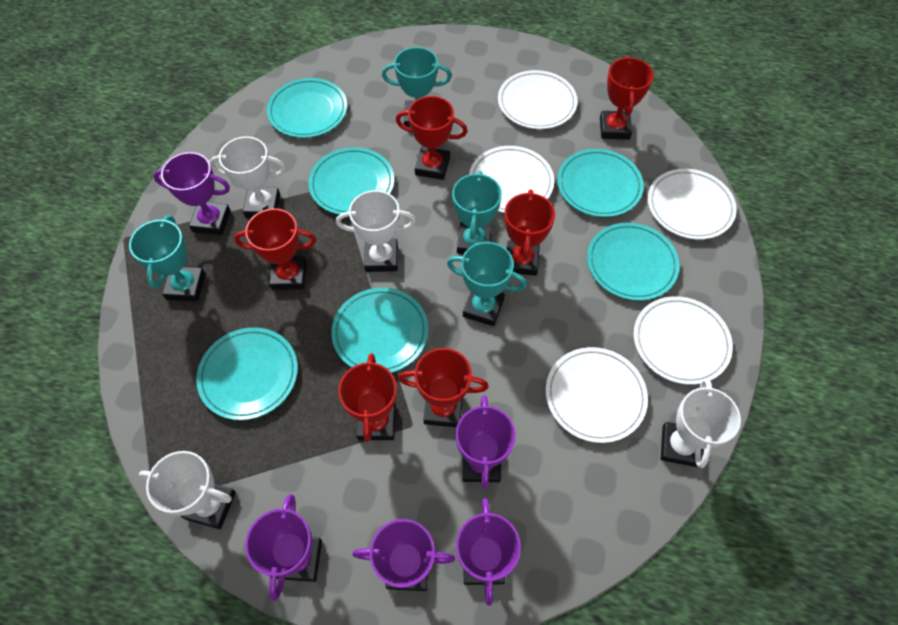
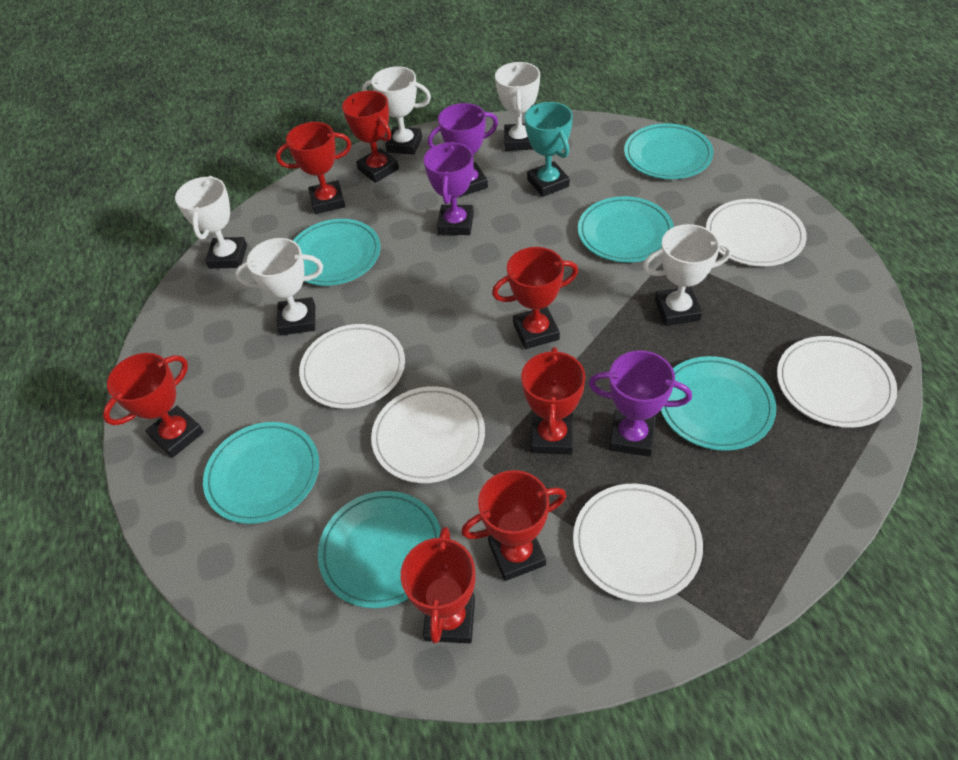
purple trophy: [153,152,231,235] [245,494,322,601] [353,519,455,591] [456,395,516,489] [456,498,521,606] = 5 -> [424,142,474,235] [428,103,498,197] [589,350,692,457] = 3
red trophy: [234,208,316,290] [338,353,397,442] [396,96,468,180] [398,348,489,427] [504,189,555,276] [600,56,654,140] = 6 -> [103,353,204,458] [276,122,351,214] [342,91,399,183] [401,527,476,643] [461,470,566,581] [492,247,578,349] [521,347,585,455] = 7
turquoise trophy: [129,215,205,301] [382,47,452,127] [447,242,527,326] [452,171,502,254] = 4 -> [525,102,573,197] = 1
white trophy: [139,451,236,529] [209,136,286,218] [336,190,416,272] [661,378,741,468] = 4 -> [175,176,247,269] [235,238,323,335] [362,66,431,155] [495,62,540,151] [643,224,732,326] = 5

